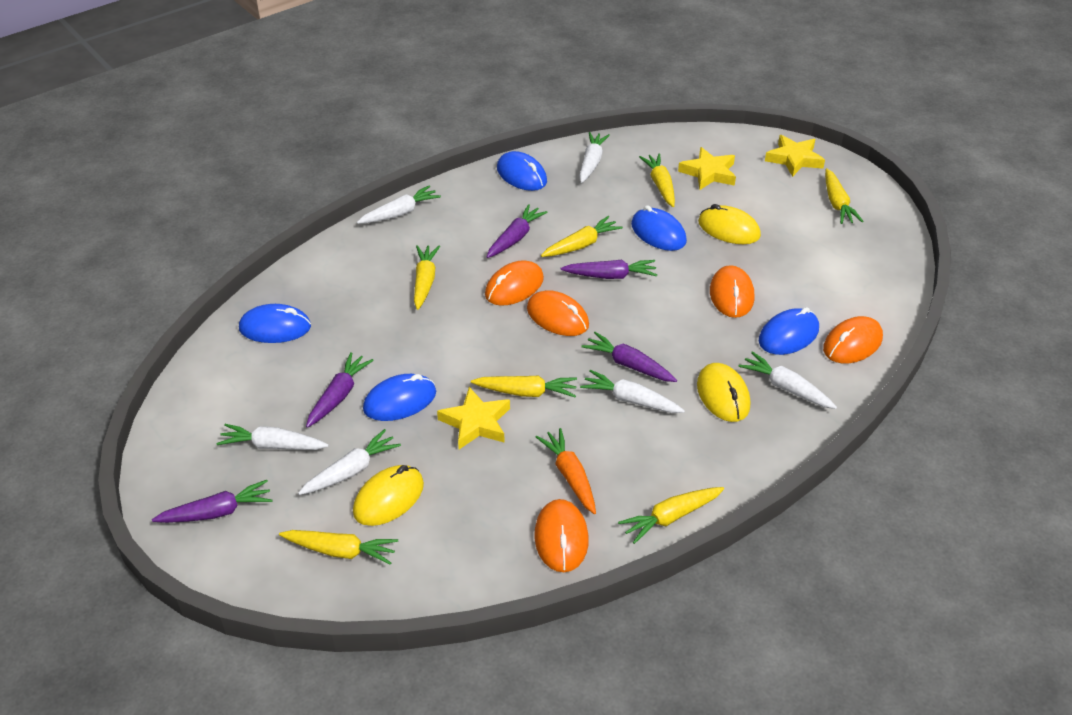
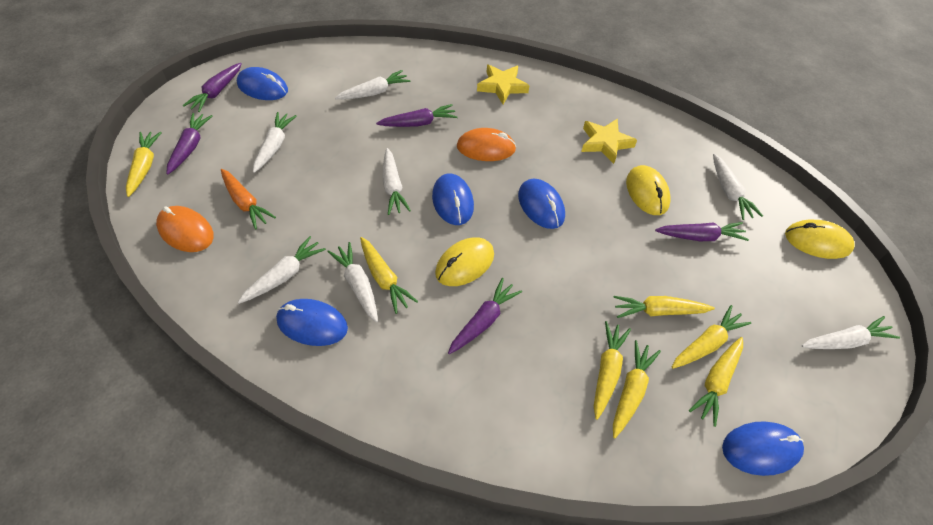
orange mouse: [485,260,544,306] [527,290,589,336] [534,499,589,572] [710,265,754,318] [823,316,883,364] = 5 -> [156,206,214,252] [457,128,516,161] = 2
white carrot: [217,424,329,450] [298,429,401,495] [357,185,441,224] [579,132,610,183] [580,370,685,413] [738,351,837,409] = 6 -> [238,236,326,304] [253,112,297,173] [327,242,378,322] [335,70,411,99] [382,148,411,215] [713,154,763,220] [802,316,900,349] = 7
yellow star: [437,387,510,449] [678,147,736,190] [765,135,825,177] = 3 -> [477,65,529,104] [581,118,637,164] = 2

